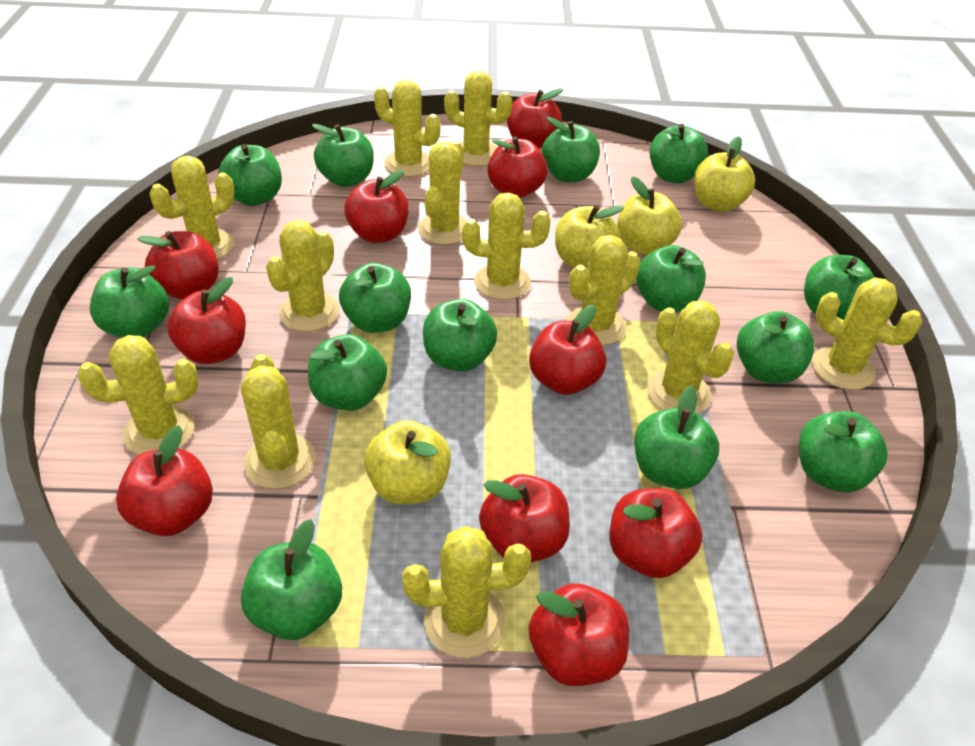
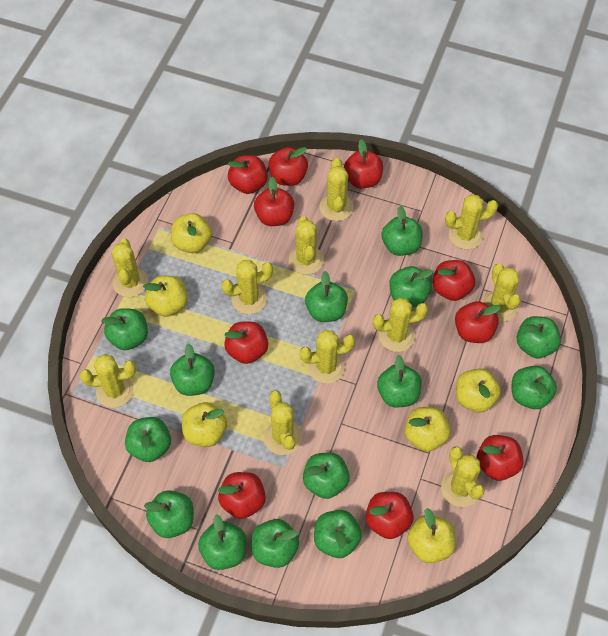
yellow apple: [364,420,451,504] [555,205,624,269] [617,176,682,255] [694,136,755,212] = 4 -> [143,276,188,317] [171,213,212,253] [182,402,227,447] [404,407,451,452] [407,508,455,563] [456,369,501,412] = 6
yellow cactus: [78,335,199,455] [149,156,234,260] [241,354,315,489] [266,220,339,332] [374,80,441,177] [402,526,531,658] [418,141,467,245] [444,71,513,166] [462,192,551,300] [567,235,641,346] [647,301,734,414] [812,277,922,390] = 12 -> [80,354,136,408] [111,239,148,297] [221,260,273,314] [264,390,302,455] [289,216,324,275] [300,330,355,384] [319,158,354,221] [373,298,428,352] [441,446,485,507] [445,194,498,249] [482,263,521,322] = 11

